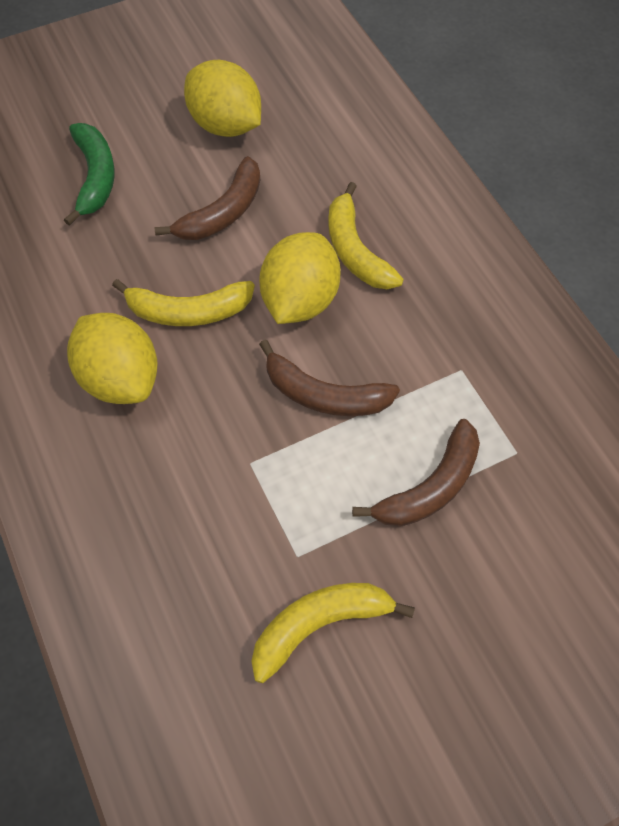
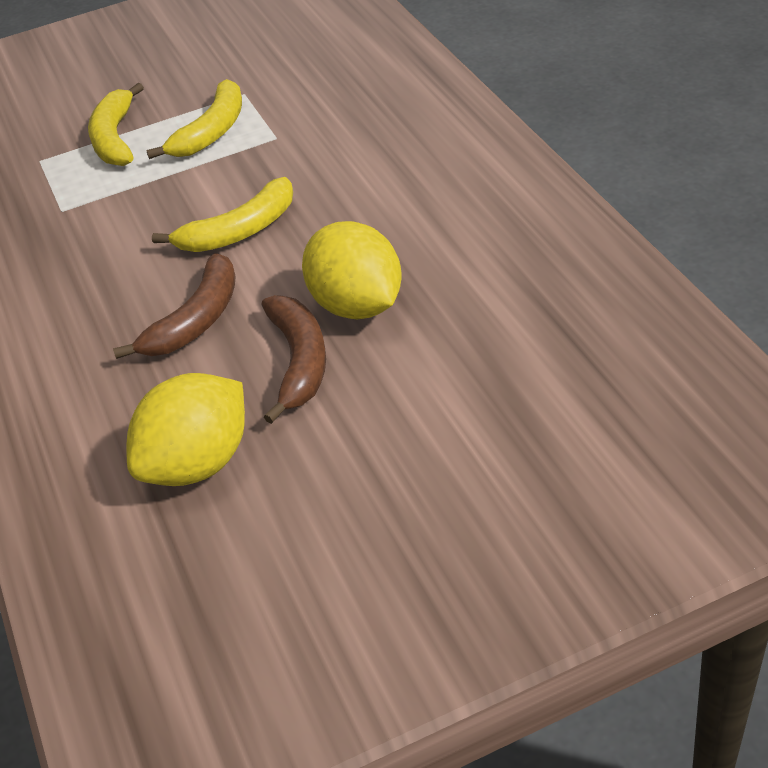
brown banana: [155,156,260,240] [259,339,400,416] [352,419,480,527] = 3 -> [113,253,236,359] [262,295,326,424] = 2
green banana: [64,123,115,226] = 1 -> none = 0
yellow lemon: [67,313,158,404] [184,60,261,137] [259,232,340,324] = 3 -> [127,373,245,486] [302,221,402,319] = 2

